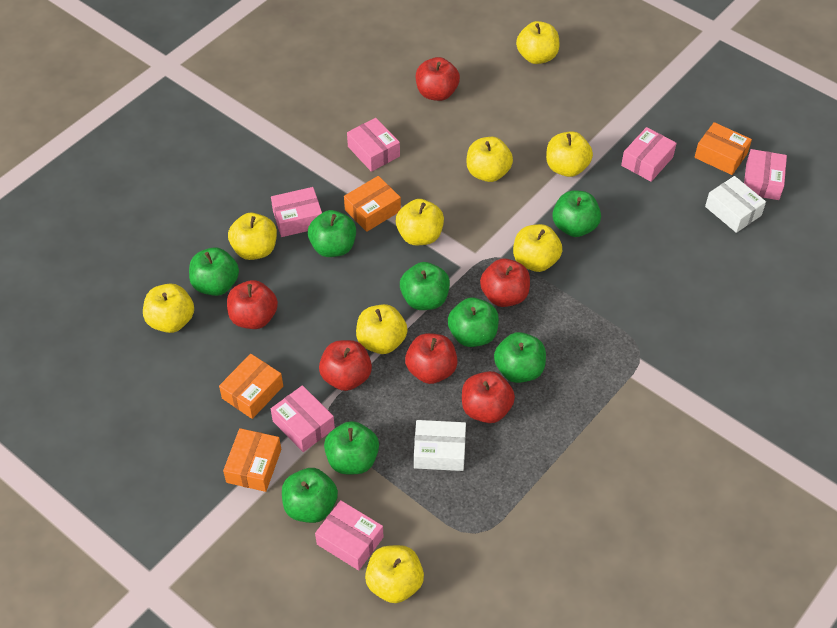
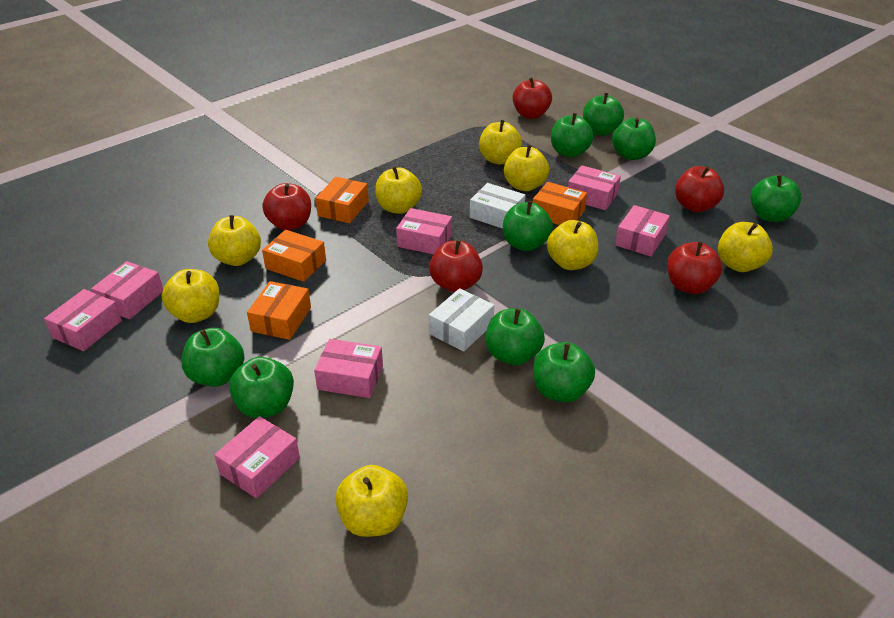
green apple: [189,247,239,296] [282,468,338,523] [308,210,356,257] [324,421,379,474] [400,262,450,310] [448,297,499,347] [494,332,546,383] [552,190,601,237] = 8 -> [182,328,244,387] [229,357,294,418] [486,308,545,365] [503,201,553,251] [533,342,595,402] [551,113,594,157] [583,93,624,136] [612,118,656,160] [750,174,802,222] = 9
pink box: [271,187,322,237] [271,385,335,452] [315,500,384,571] [347,118,400,172] [621,127,677,182] [744,149,787,200] = 6 -> [44,289,122,351] [91,261,163,319] [214,416,300,499] [314,339,383,398] [396,208,452,254] [568,165,621,210] [615,205,670,257] = 7
red apple: [227,280,278,329] [319,340,372,391] [405,333,458,384] [416,57,460,101] [462,371,515,423] [480,258,530,307] = 6 -> [262,183,311,230] [429,240,483,292] [513,77,552,119] [667,241,722,294] [675,166,724,212] = 5
yellow apple: [143,284,194,333] [228,213,277,260] [356,304,408,354] [365,545,424,603] [396,199,444,245] [466,137,513,182] [513,224,562,272] [516,21,560,64] [546,131,593,177] = 9 -> [162,269,219,323] [208,215,261,266] [335,465,408,537] [375,166,422,214] [479,120,522,165] [504,145,549,191] [547,220,598,270] [718,222,773,272] = 8

